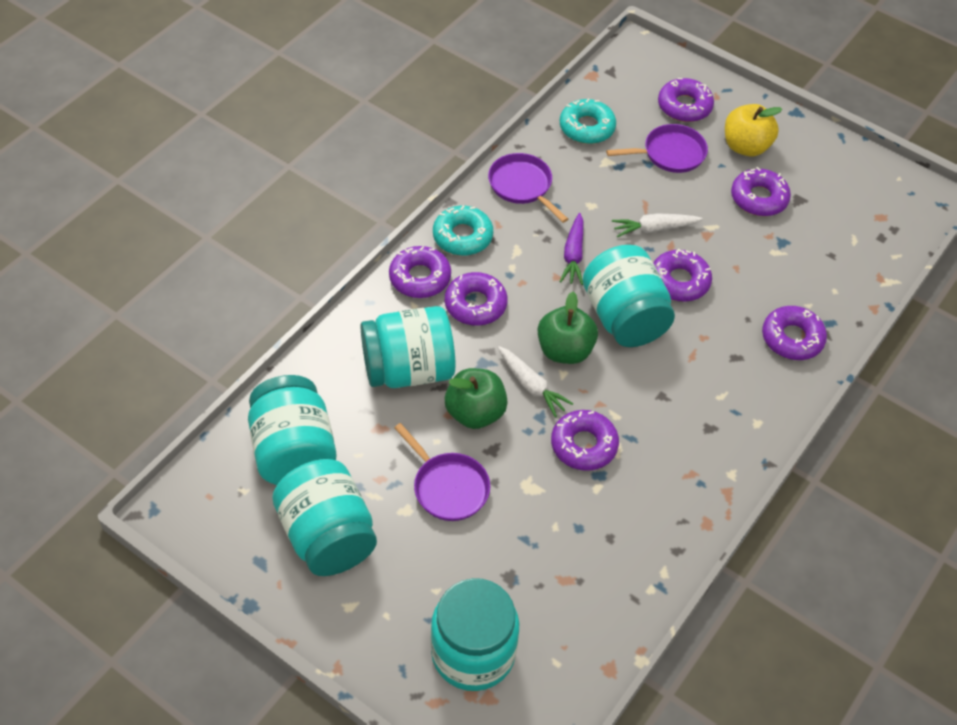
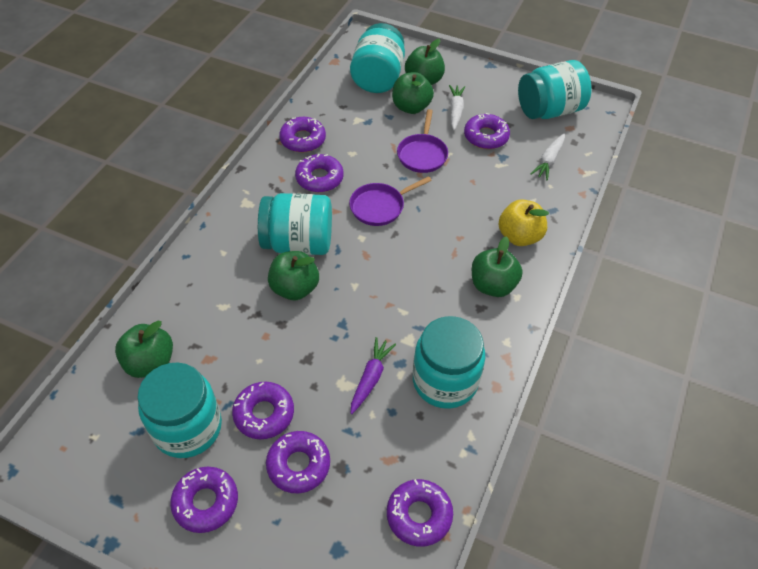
green apple: [445,368,508,429] [538,292,598,364] = 2 -> [115,320,173,378] [268,251,319,300] [392,72,434,114] [405,39,445,85] [472,236,523,297] = 5
purple pan: [394,423,490,521] [488,153,568,223] [606,124,708,173] = 3 -> [349,176,432,226] [397,109,448,173] = 2
turquoise donut: [433,206,493,256] [560,99,616,144] = 2 -> none = 0

